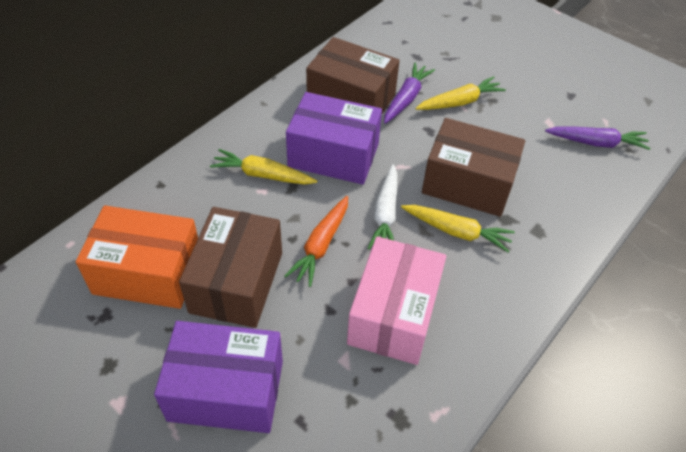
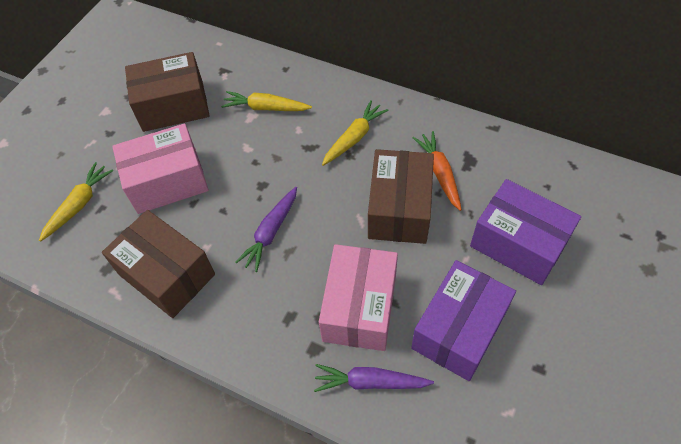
orange box: [76,206,198,309] = 1 -> none = 0
pink box: [347,237,446,365] = 1 -> [112,123,209,214] [319,244,398,351] = 2
white carrot: [367,164,398,249] = 1 -> none = 0

